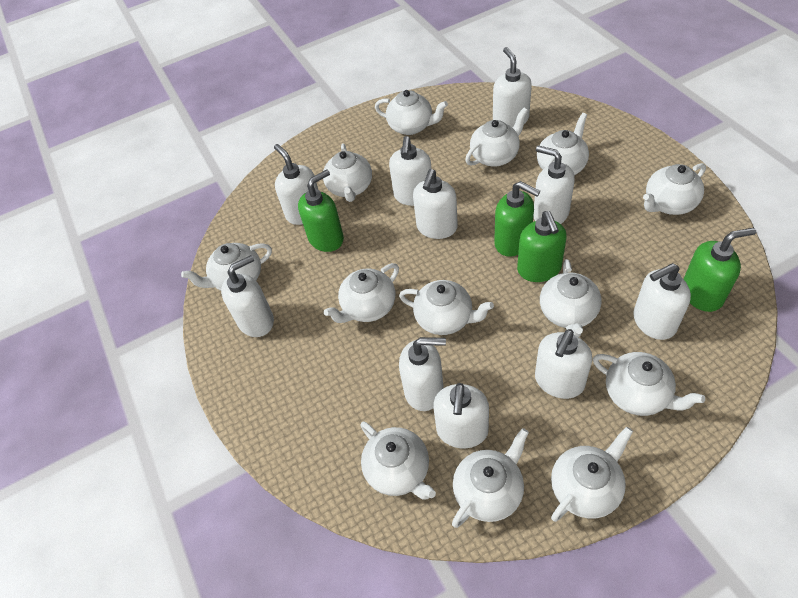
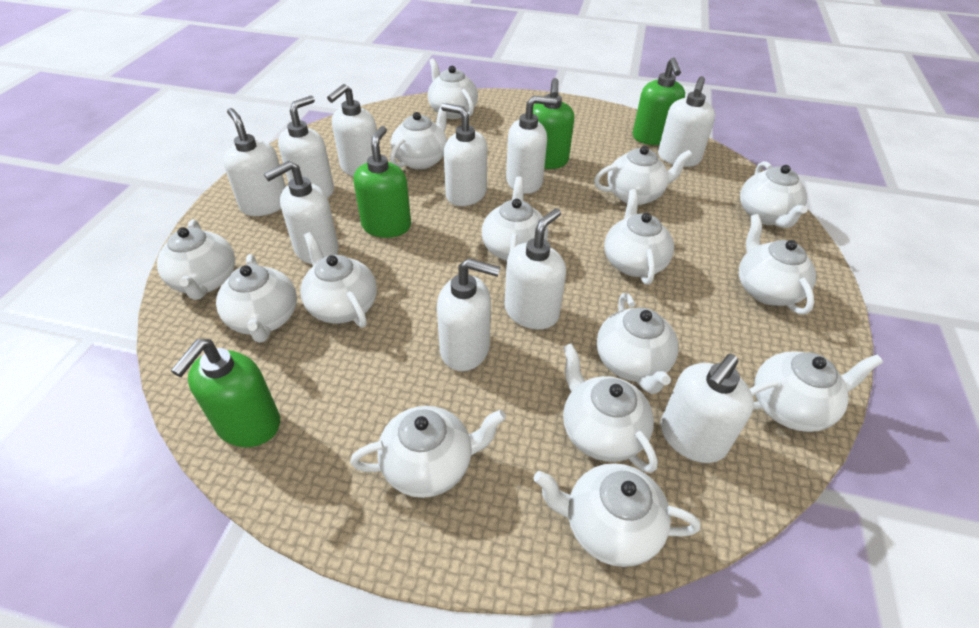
white teapot: [181,243,272,291] [323,143,372,202] [324,263,399,323] [361,421,436,500] [375,90,448,135] [399,280,494,335] [452,428,529,528] [465,108,528,167] [537,113,589,175] [540,259,602,337] [551,427,633,522] [593,352,705,416] [643,163,706,215] = 13 -> [157,219,235,300] [216,254,297,343] [300,232,377,328] [350,406,506,498] [390,102,447,170] [428,58,478,119] [482,177,548,261] [533,463,700,567] [563,343,658,473] [594,146,692,205] [597,293,679,394] [604,189,674,285] [739,214,816,315] [740,161,808,228] [750,351,883,432] = 15

